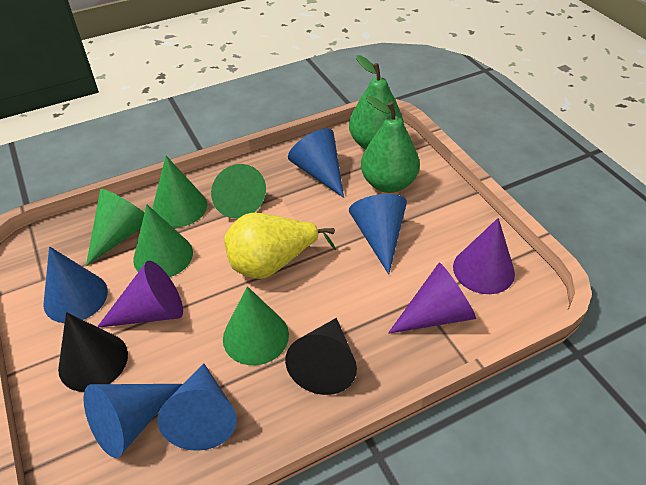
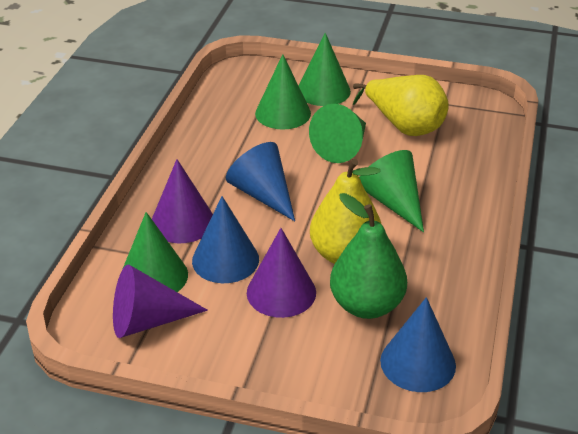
black cone: [58,312,128,392] [285,318,357,395] = 2 -> none = 0
blue cone: [44,246,108,323] [83,384,182,458] [157,363,237,451] [288,128,344,198] [349,194,407,275] = 5 -> [192,196,259,283] [226,142,295,221] [380,297,456,392] = 3
green pear: [349,55,404,149] [361,96,420,193] = 2 -> [330,193,407,319] = 1
yellow pear: [224,213,336,279] = 1 -> [310,159,381,264] [353,75,449,136] = 2

